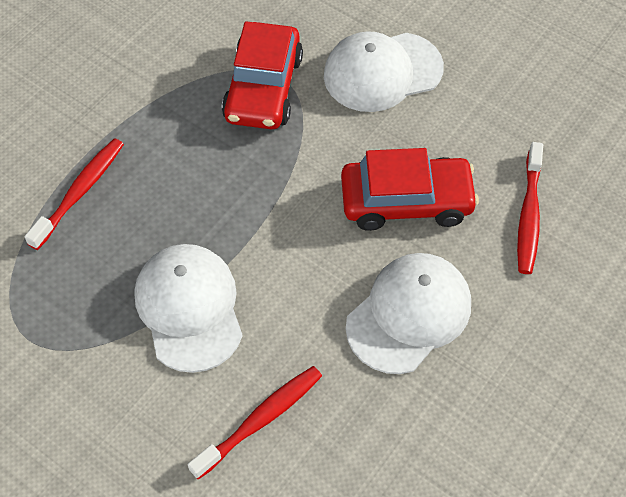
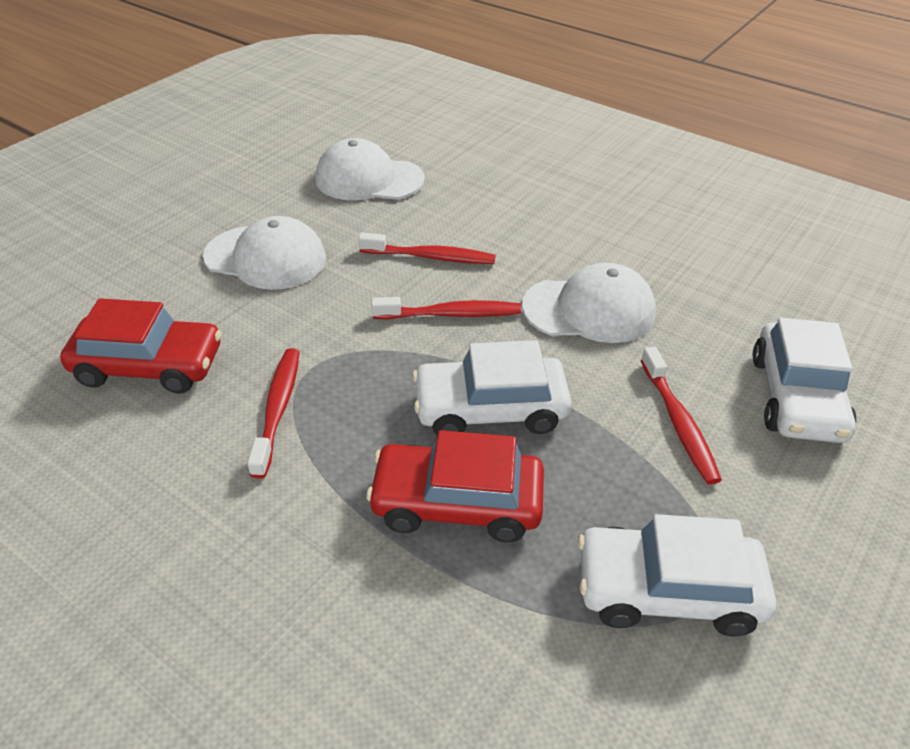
red toothbrush: [25,138,124,250] [188,366,322,480] [517,142,543,274] = 3 -> [247,348,299,479] [358,232,496,264] [371,297,521,319] [641,346,722,485] = 4
white car: none = 0 -> [412,340,572,436] [578,514,776,636] [752,318,856,443] = 3

